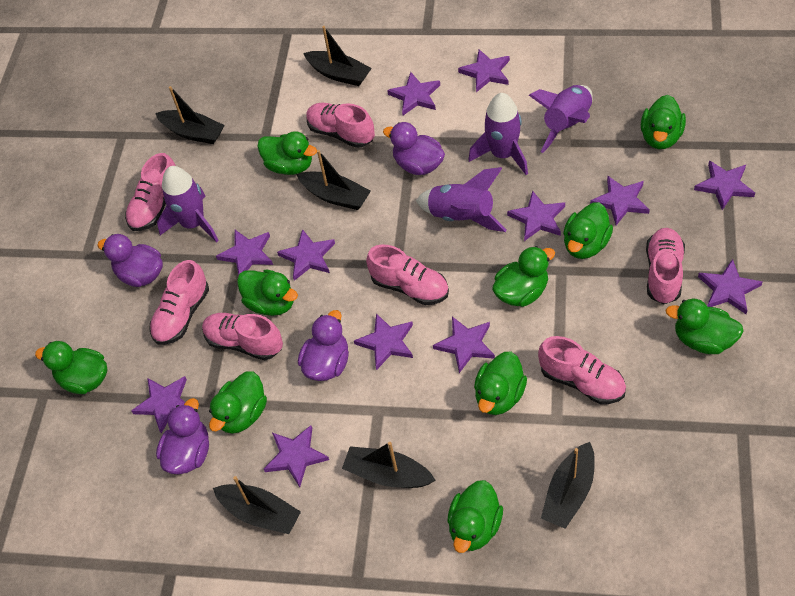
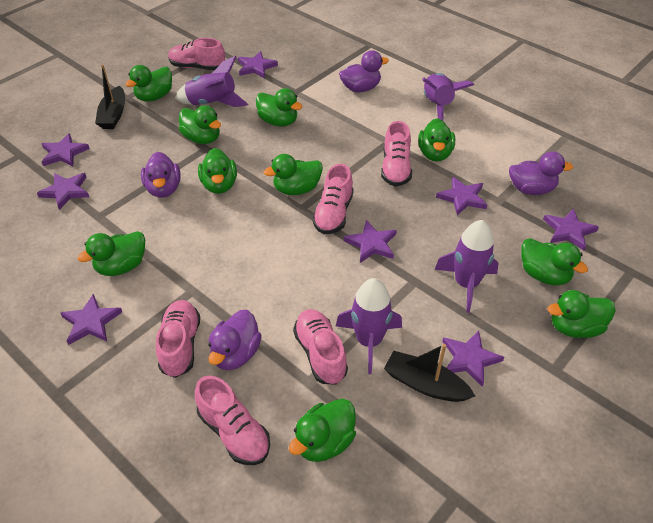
black boat: [155,86,225,144] [213,476,301,534] [296,150,371,210] [303,26,372,86] [342,442,435,488] [541,442,595,529] = 6 -> [95,65,125,129] [384,344,475,402] = 2
pink shoe: [125,153,176,231] [149,260,209,345] [202,313,283,360] [306,103,375,148] [366,245,449,305] [538,336,626,404] [646,228,685,304] = 7 -> [156,300,200,378] [168,38,225,70] [195,376,270,465] [293,309,348,385] [312,164,354,234] [381,121,412,186] = 6
purple star: [131,376,187,433] [216,230,273,275] [264,425,329,487] [277,229,335,281] [354,313,413,370] [387,72,440,115] [433,317,495,373] [458,49,510,92] [507,190,565,241] [590,176,650,225] [694,161,755,210] [698,259,762,314] = 12 -> [37,173,89,210] [41,133,90,167] [61,294,122,345] [238,51,278,78] [344,220,397,263] [436,177,487,215] [442,330,504,387] [543,209,599,250] = 8

